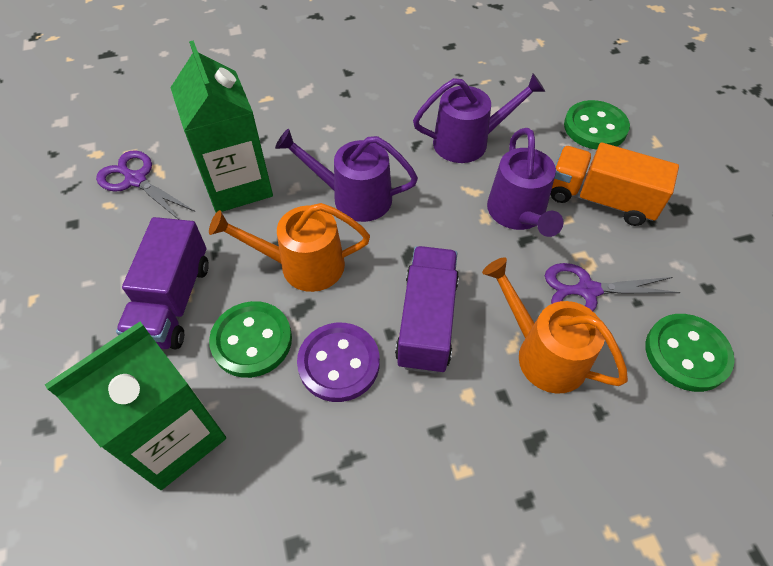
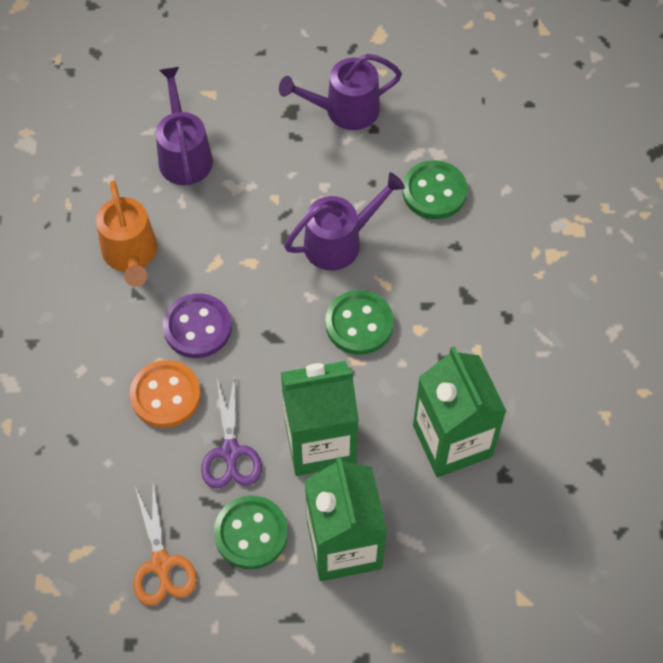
green carton: [45,322,226,490] [170,40,273,212] = 2 -> [281,361,359,476] [305,456,387,581] [413,346,506,477] = 3
orange button: none = 0 -> [130,360,201,428] = 1
orange scissors: none = 0 -> [133,483,197,606] = 1
orange truck: [550,143,679,226] = 1 -> none = 0
orange watering can: [209,203,370,292] [482,258,628,394] = 2 -> [96,181,157,287] = 1
purple scissors: [96,150,194,220] [545,263,680,311] = 2 -> [201,374,262,489] = 1
purple truck: [116,217,209,349] [395,246,459,374] = 2 -> none = 0

